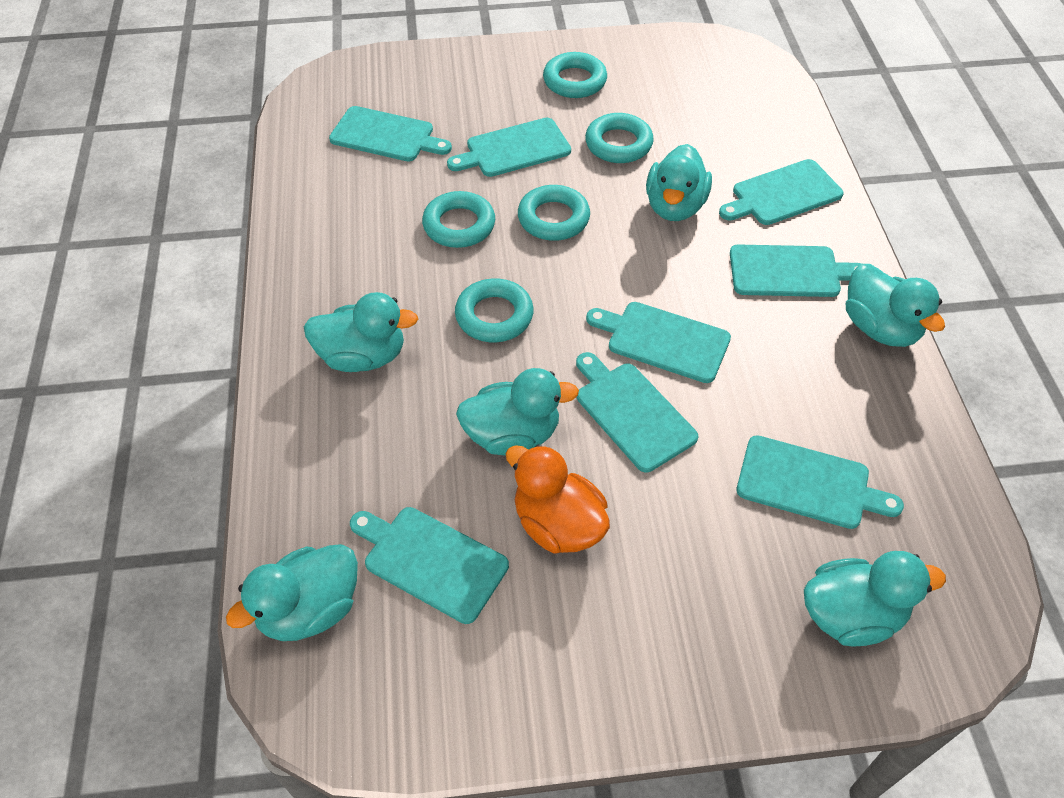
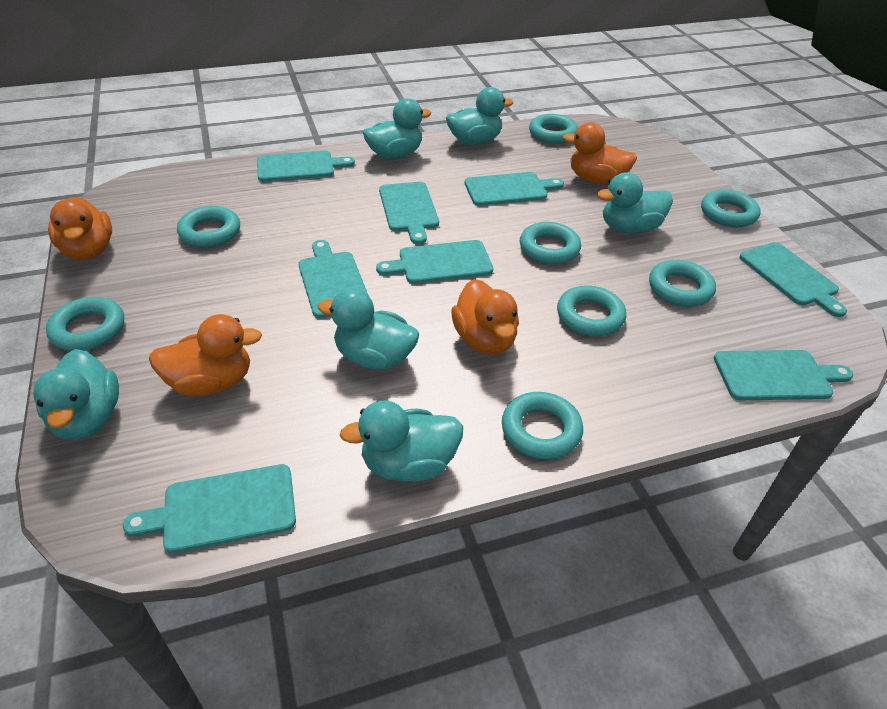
orange duck: [506,444,610,554] = 1 -> [48,197,112,260] [149,314,262,396] [451,279,519,355] [562,123,637,184] = 4
turquoise ring: [422,191,495,248] [455,278,534,342] [518,185,590,241] [543,52,607,98] [585,113,654,163] = 5 -> [46,297,124,351] [177,206,240,247] [502,392,583,460] [520,222,581,264] [529,114,578,144] [557,285,626,336] [649,260,716,307] [701,189,761,227] = 8

